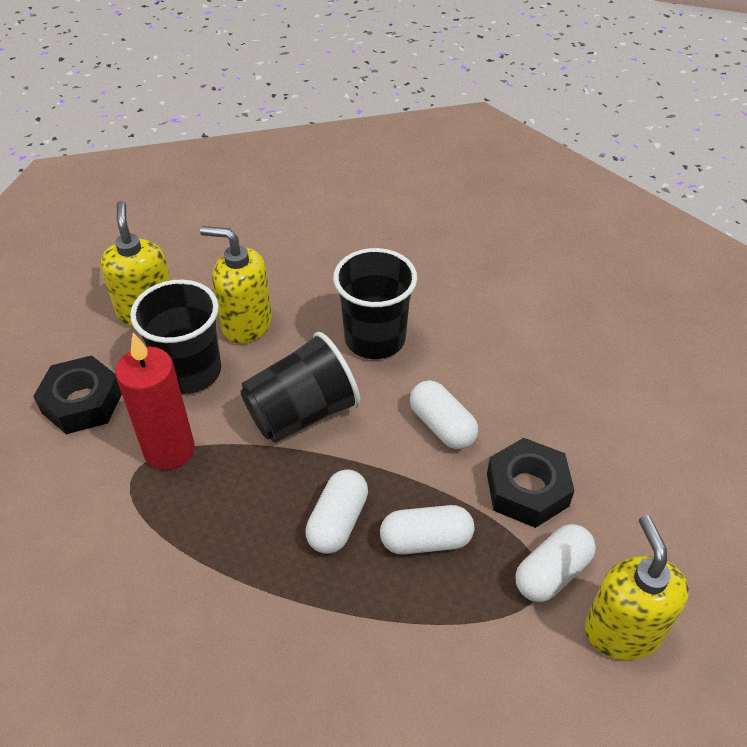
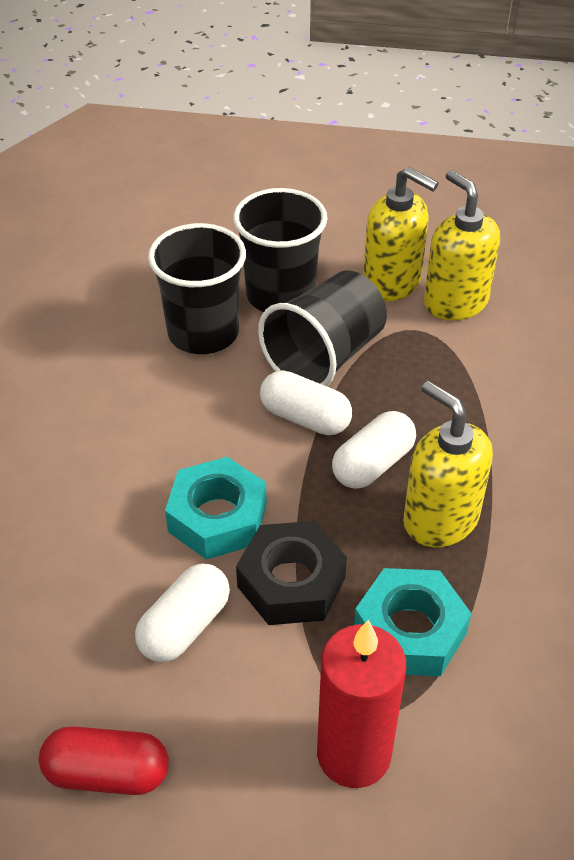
black nut: [33,355,122,434] [487,438,575,528] = 2 -> [236,521,347,625] = 1
red capsule: none = 0 -> [39,726,169,795] = 1
turquoise nut: none = 0 -> [165,457,267,560] [354,568,472,676] = 2
white capsule: [305,470,368,554] [380,505,474,555] [410,380,478,449] [515,524,596,602] = 4 -> [135,564,230,662] [260,370,352,435] [332,411,416,489] = 3

